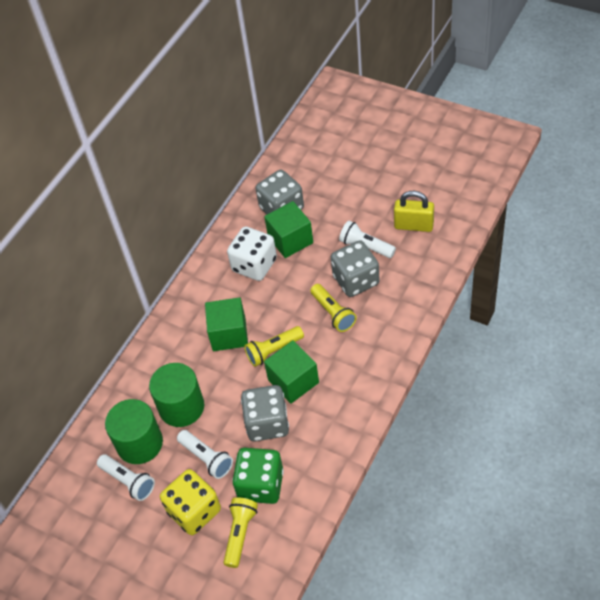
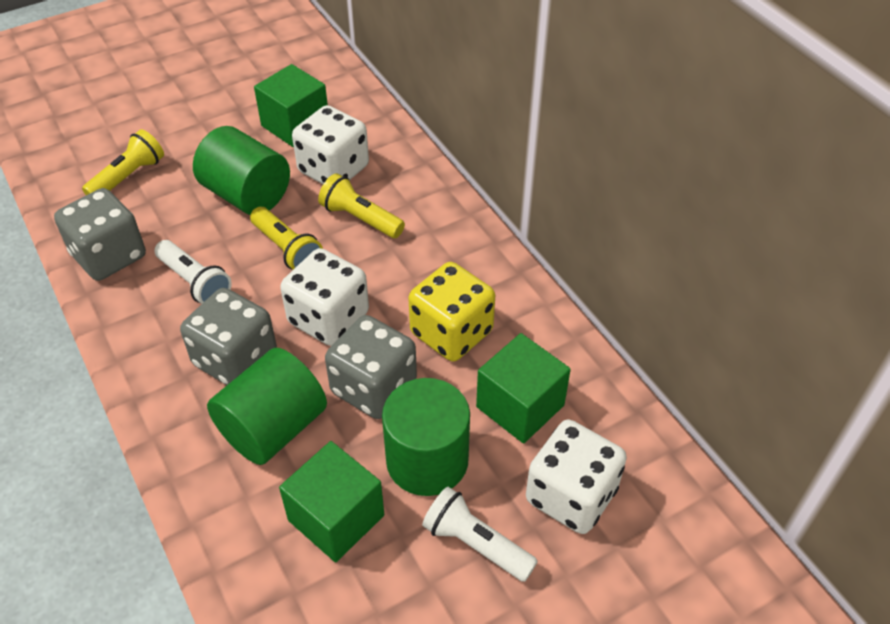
green cylinder: [105,399,163,464] [149,363,204,427] = 2 -> [193,126,290,215] [207,348,327,465] [382,378,470,496] = 3
green dice: [232,448,284,504] = 1 -> none = 0
white dice: [227,227,277,281] = 1 -> [280,248,369,346] [292,105,369,184] [526,420,627,534] = 3
white flashlight: [97,454,155,501] [177,430,233,479] [339,221,396,258] = 3 -> [154,240,232,304] [422,487,538,582] = 2
yellow padlock: [394,191,434,232] = 1 -> none = 0

